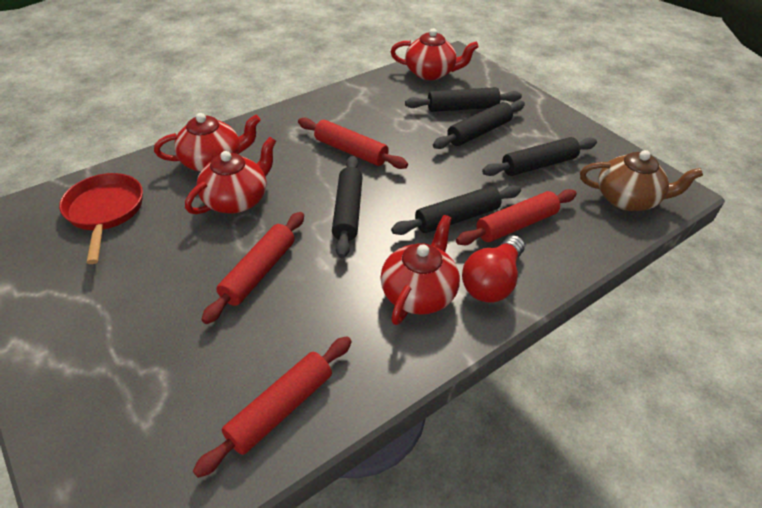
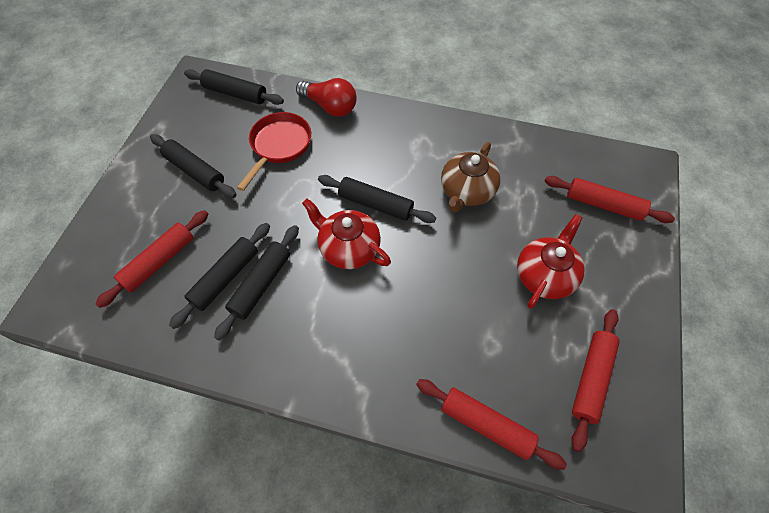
red teapot: [154,113,261,172] [185,137,276,214] [380,215,460,325] [390,28,479,80] = 4 -> [302,198,391,269] [517,214,585,309] = 2

